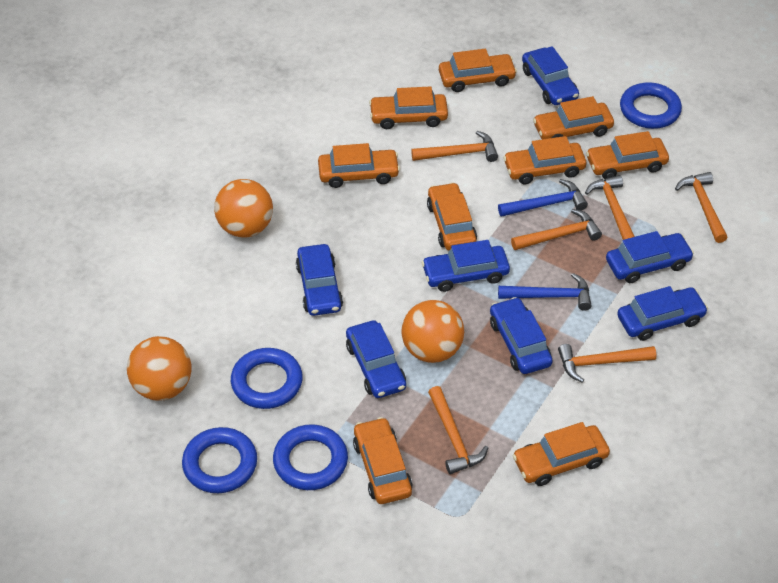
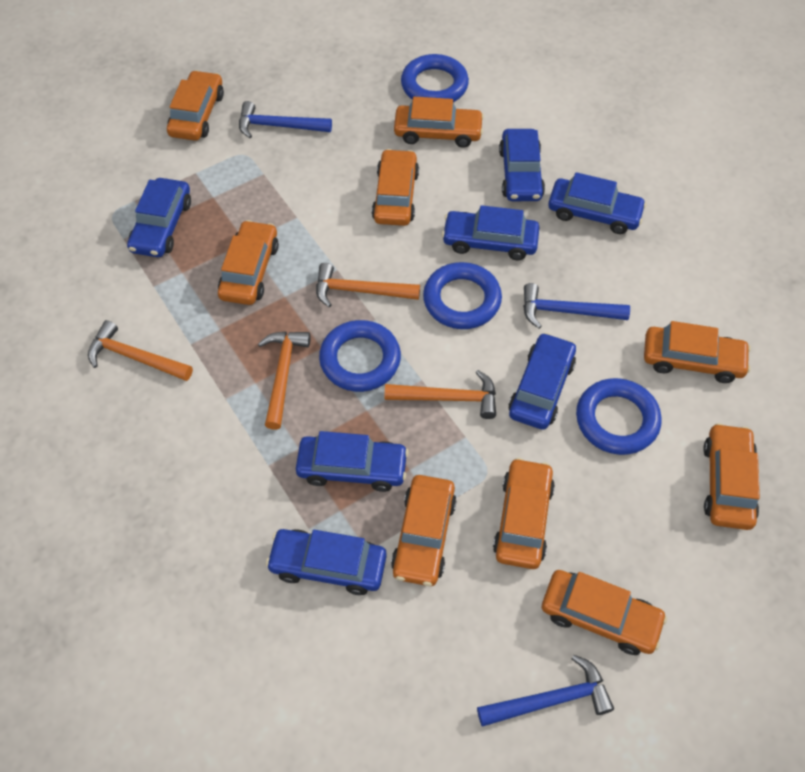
blue hammer: [498,179,588,217] [498,273,592,311] = 2 -> [239,101,332,138] [477,655,614,727] [523,283,630,329] = 3
orange ball: [127,336,192,401] [214,179,273,237] [402,300,464,363] = 3 -> none = 0
orange hammer: [411,131,498,162] [428,386,488,474] [511,209,602,250] [558,344,656,383] [585,175,635,240] [675,172,727,243] = 6 -> [88,320,193,381] [258,332,311,430] [316,263,420,307] [385,370,496,419] = 4

